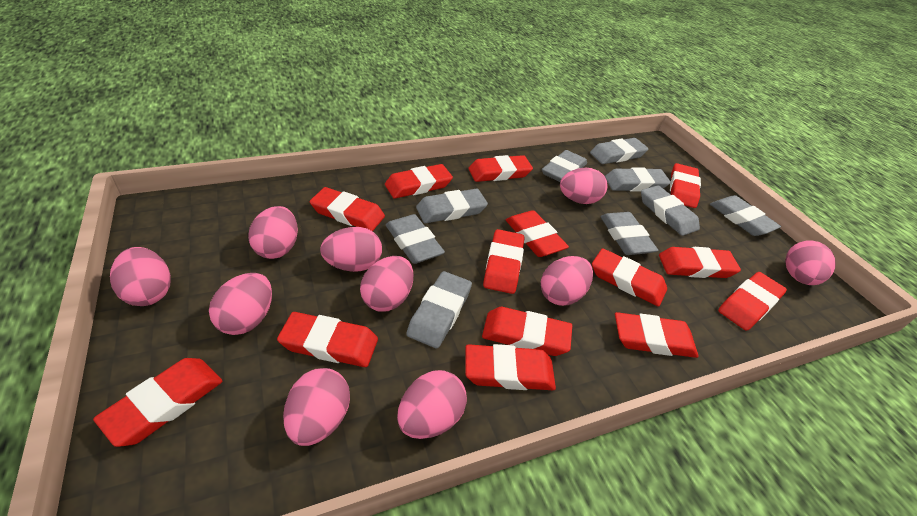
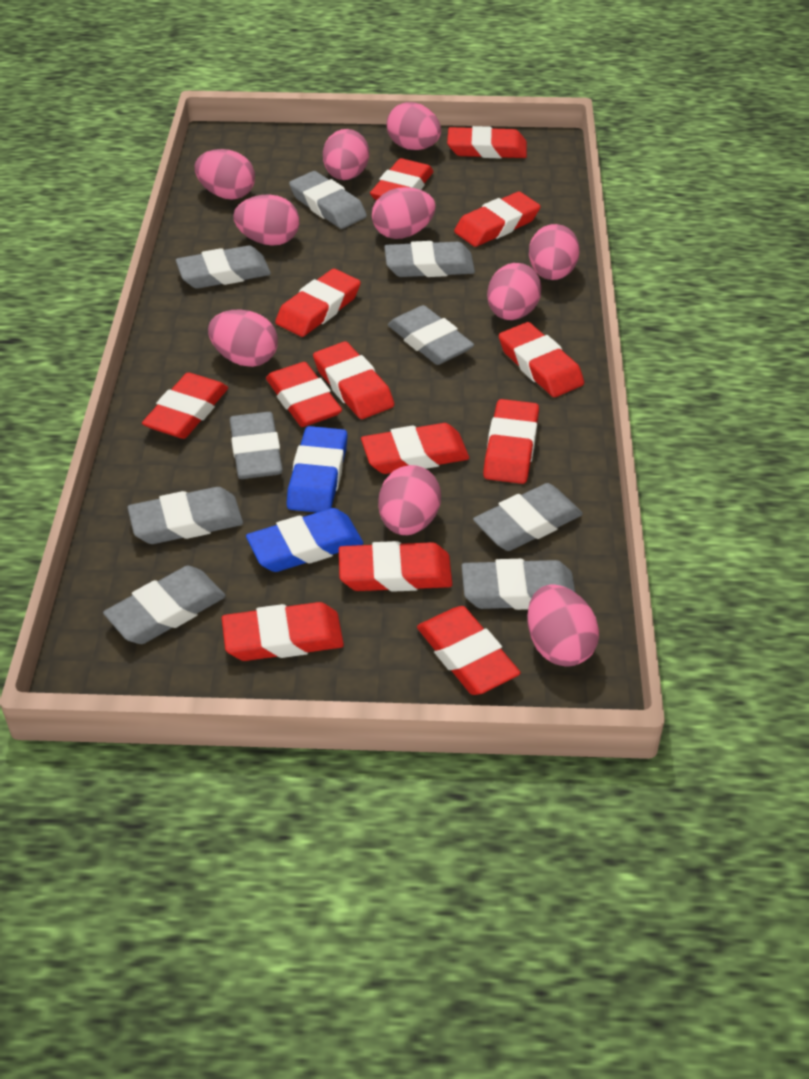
blue eraser: none = 0 -> [246,508,364,572] [287,426,347,513] = 2
red eraser: [93,358,222,447] [277,312,378,367] [310,187,385,231] [385,164,453,199] [465,344,556,390] [468,155,533,182] [482,307,572,356] [483,229,524,294] [506,210,569,257] [592,248,667,307] [615,312,698,358] [659,247,741,278] [670,163,701,208] [718,272,787,331] = 14 -> [142,372,228,439] [222,602,344,661] [266,362,342,427] [275,269,361,337] [313,341,394,419] [339,541,452,592] [361,423,469,474] [370,158,434,200] [417,606,521,695] [447,126,527,158] [454,192,541,247] [483,399,539,484] [499,322,584,397] = 13

